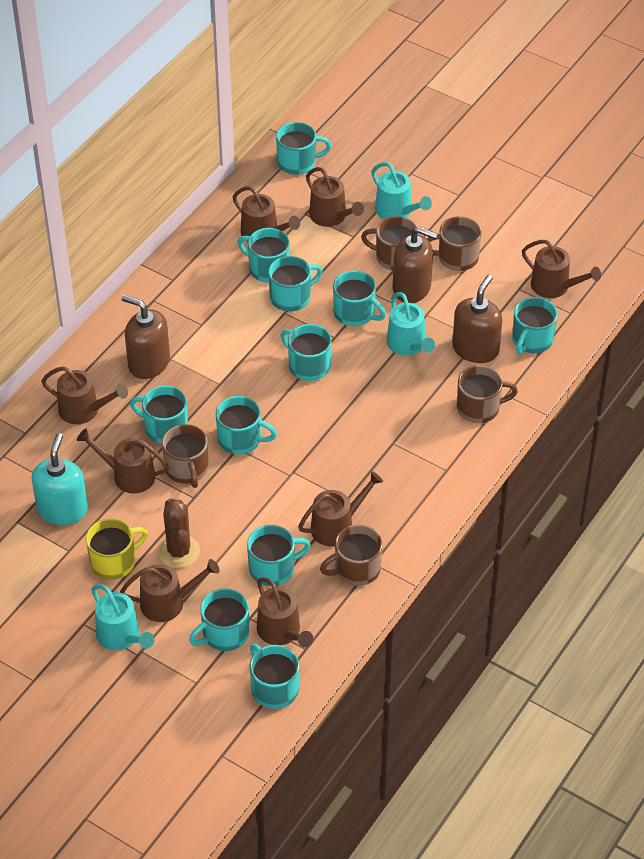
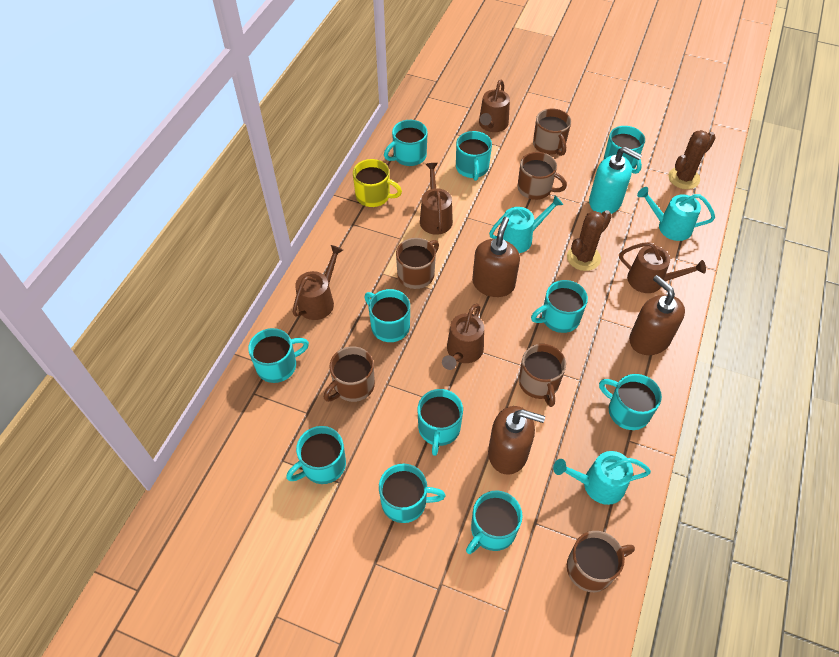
brown cactus: [158,498,200,568] = 1 -> [567,210,612,271] [668,130,716,189] = 2
brown mug: [162,424,208,488] [320,524,383,586] [361,216,418,270] [427,216,481,271] [457,365,518,423] = 5 -> [324,346,375,402] [396,238,439,289] [518,152,567,200] [519,344,566,407] [533,108,571,156] [567,531,635,592] = 6
brown watering can: [41,366,128,424] [77,429,169,493] [120,559,220,622] [233,186,300,242] [257,577,313,647] [298,471,383,546] [306,167,364,227] [522,240,601,298] = 8 -> [293,245,343,320] [420,163,453,235] [442,304,484,370] [479,79,510,132] [619,242,706,293] = 5

